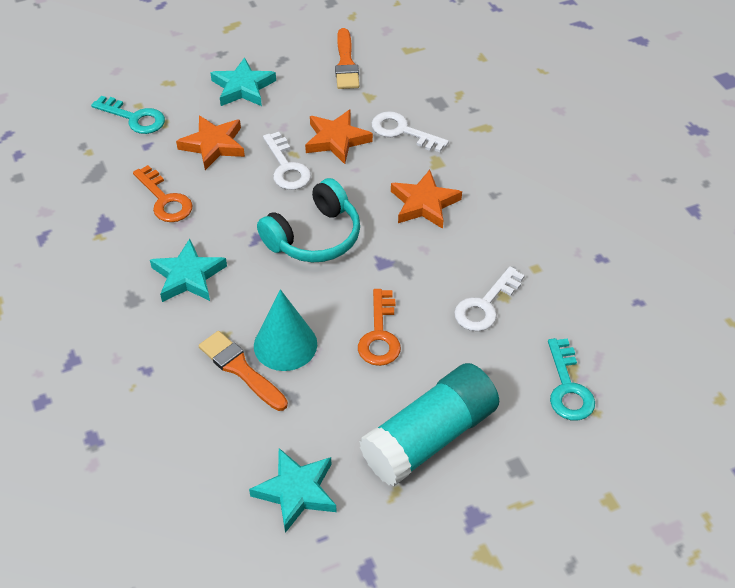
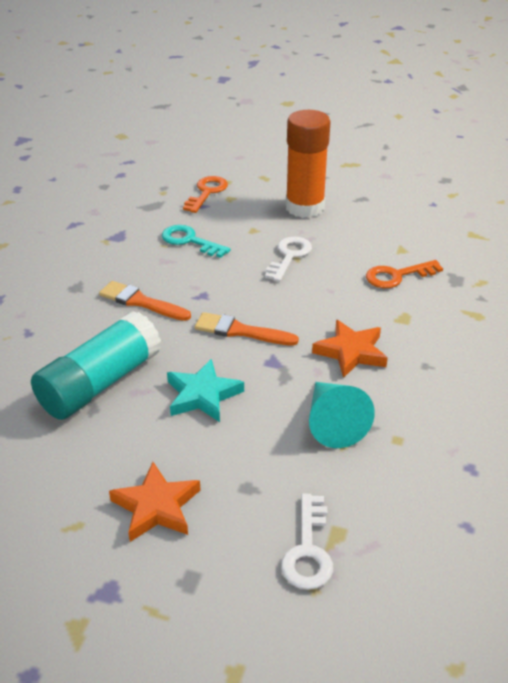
orange glue stick: none = 0 -> [286,110,331,218] = 1
orange star: [176,116,245,170] [305,109,373,164] [391,170,462,229] = 3 -> [109,462,200,542] [312,320,388,378] = 2
turquoise headphones: [257,178,360,262] = 1 -> none = 0
turquoise key: [91,96,165,134] [548,338,595,420] = 2 -> [162,225,231,258] = 1
turquoise star: [150,239,227,302] [210,57,276,106] [249,448,337,533] = 3 -> [167,359,244,422] = 1
white key: [263,132,311,190] [372,111,449,152] [454,266,525,331] = 3 -> [265,236,312,282] [281,493,333,590] = 2

